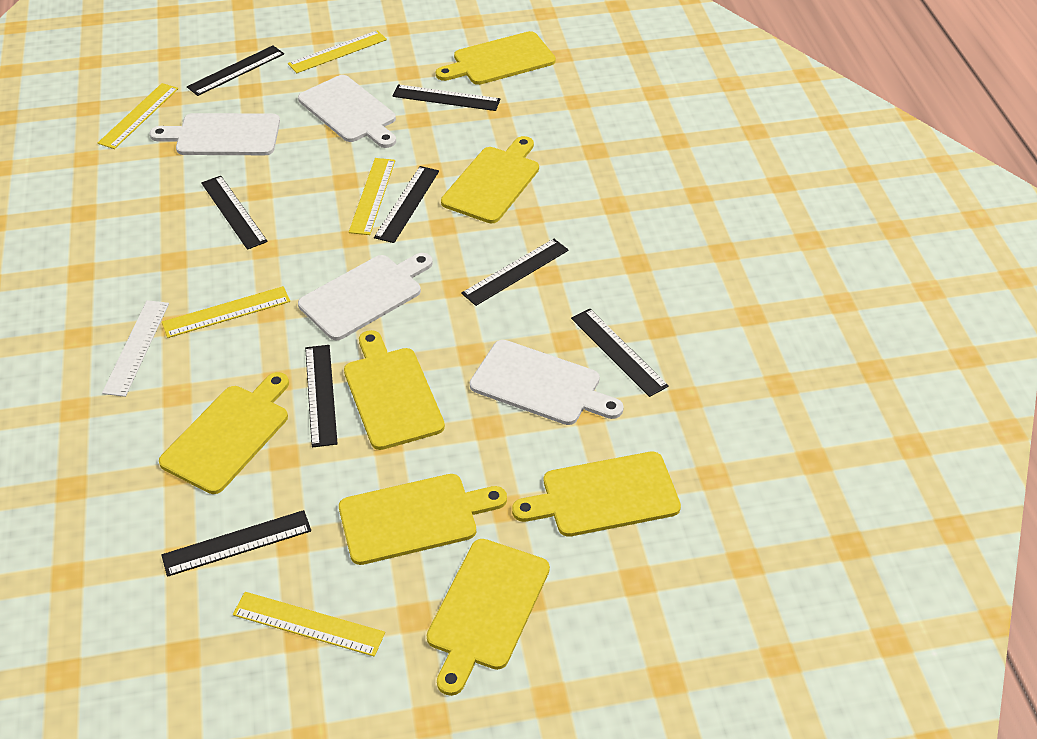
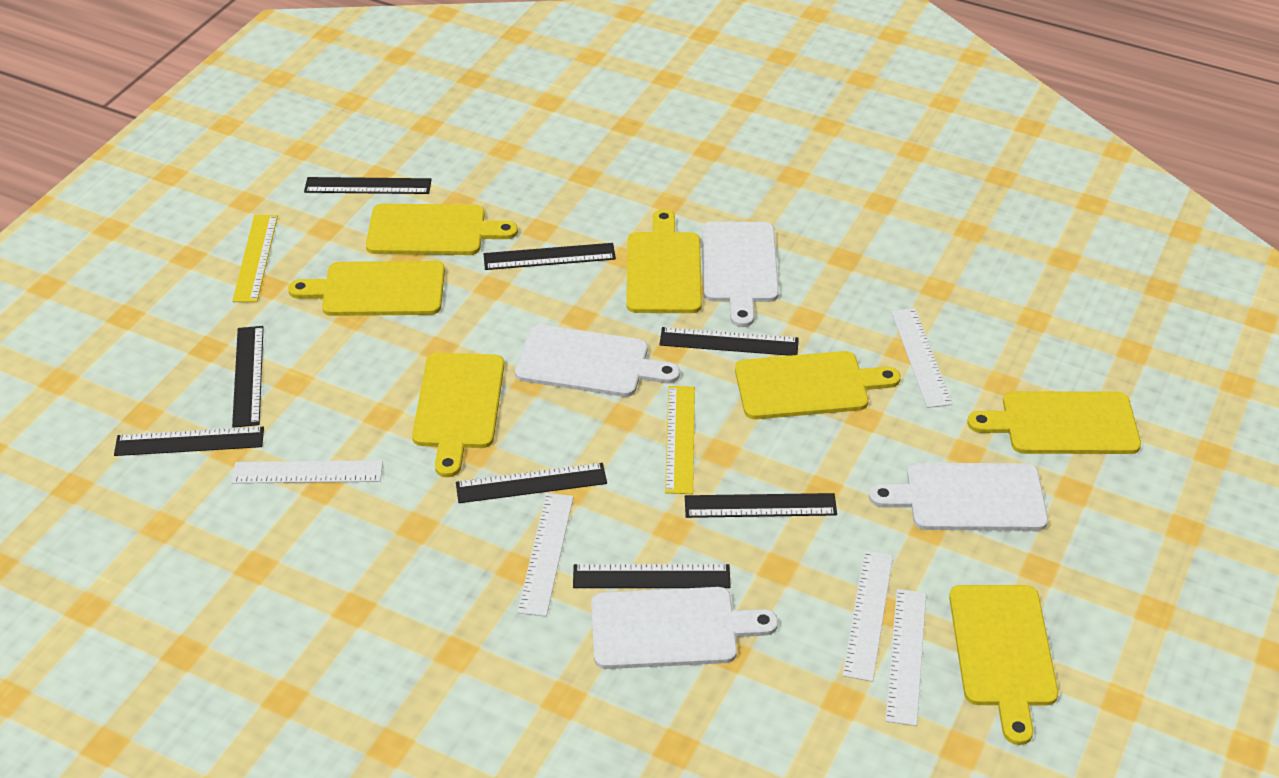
white ruler: [102,300,169,397] = 1 -> [231,460,383,484] [517,493,574,617] [842,550,893,682] [885,589,926,726] [891,308,953,408] = 5
yellow ruler: [98,83,178,149] [162,286,290,338] [233,592,385,657] [288,30,387,73] [349,158,395,235] = 5 -> [232,215,278,302] [665,386,695,494] = 2

